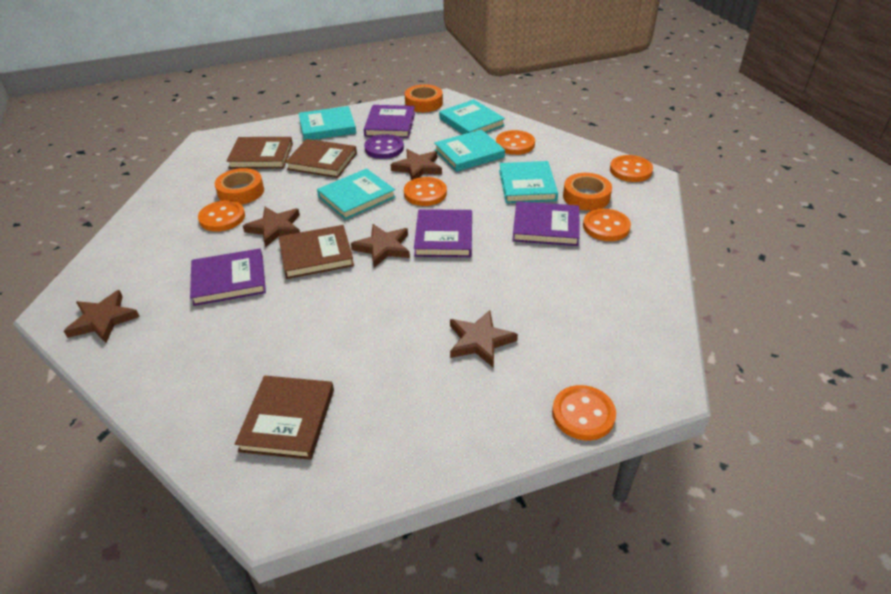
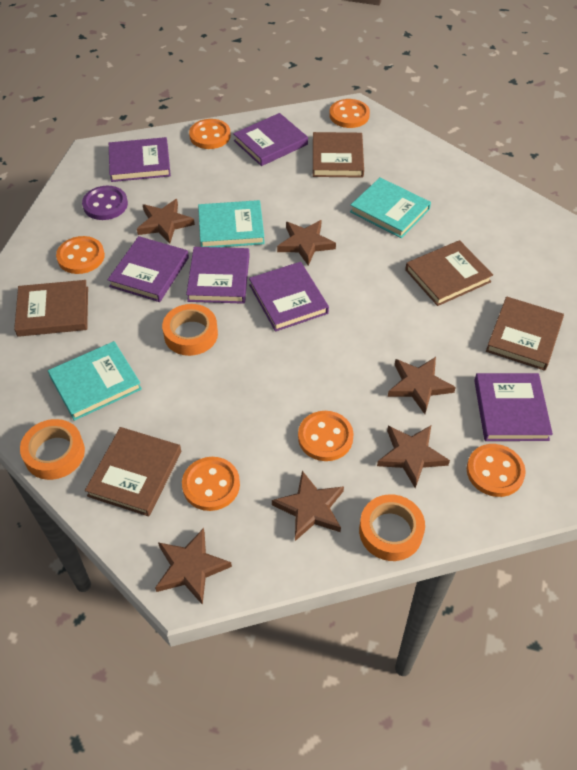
brown book: [227,137,293,169] [235,376,334,460] [279,225,354,279] [285,139,357,178] = 4 -> [14,280,88,337] [85,427,181,516] [313,132,364,178] [405,240,493,306] [486,296,564,371] = 5
brown star: [64,290,140,343] [243,207,300,247] [351,224,410,268] [390,149,442,180] [450,310,518,367] = 5 -> [137,199,195,244] [155,528,232,605] [272,471,344,541] [277,220,336,266] [377,426,450,488] [388,357,456,414] = 6
purple book: [190,248,266,306] [364,105,415,138] [414,209,472,257] [512,201,580,246] = 4 -> [108,236,189,302] [109,137,171,182] [186,247,250,304] [233,113,308,166] [249,262,329,332] [474,373,553,441] = 6
turquoise book: [299,106,356,141] [317,168,396,220] [434,129,505,172] [439,99,505,134] [499,161,558,203] = 5 -> [48,341,142,421] [198,200,265,247] [350,178,431,238] = 3

